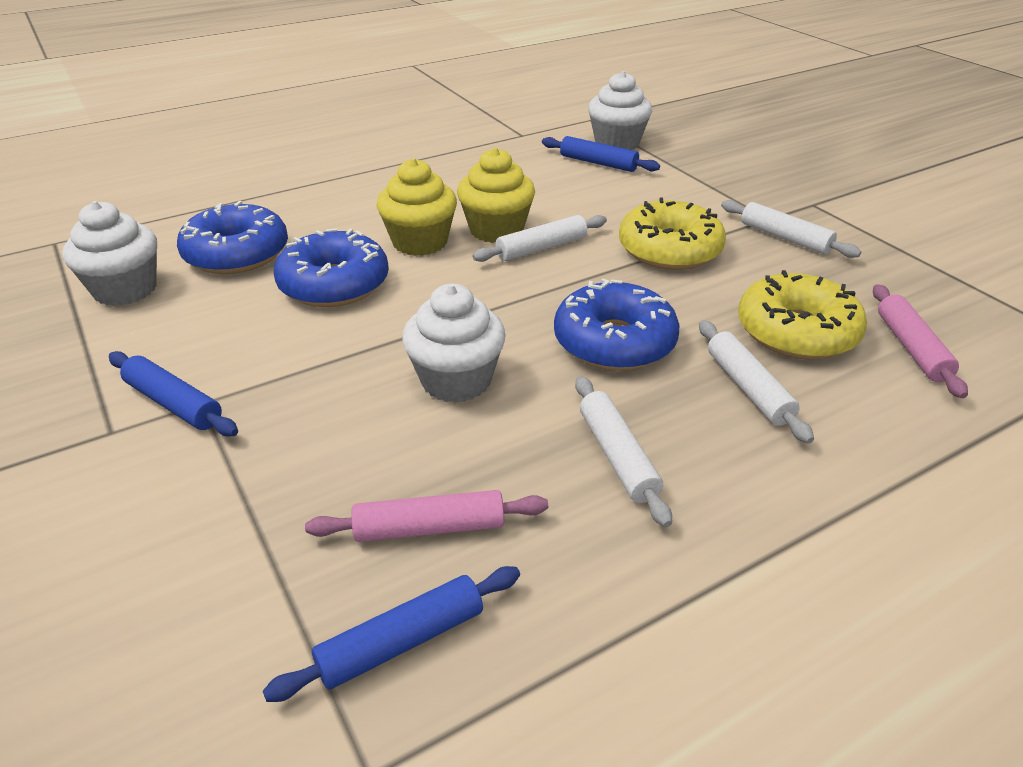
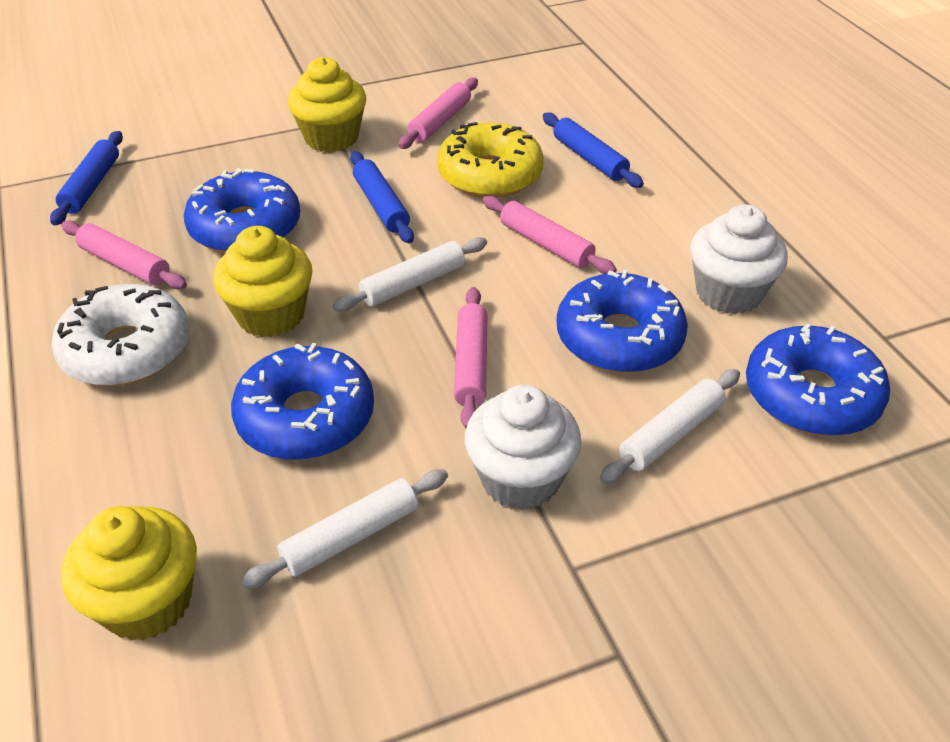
blue donut: [177,201,288,274] [274,228,389,307] [554,279,679,371] = 3 -> [184,168,301,253] [231,343,374,460] [557,270,688,373] [746,323,890,436] = 4
pink rolling pin: [305,490,548,542] [873,284,968,398] = 2 -> [61,220,187,289] [398,78,478,149] [454,287,488,428] [483,196,617,274] = 4
white cupcake: [62,201,157,306] [402,284,506,403] [588,71,652,150] = 3 -> [465,385,582,510] [690,204,788,314] = 2
white donut: none = 0 -> [51,284,189,386] = 1
white rolling pin: [472,215,607,262] [575,376,672,527] [699,320,814,443] [721,200,861,258] = 4 -> [241,469,448,589] [332,237,487,312] [600,369,740,484] = 3
yellow cupcake: [377,158,457,256] [457,148,535,243] = 2 -> [61,506,197,641] [213,226,313,337] [288,57,366,152] = 3
yellow donut: [619,198,726,270] [738,270,867,360] = 2 -> [437,122,544,198] = 1

